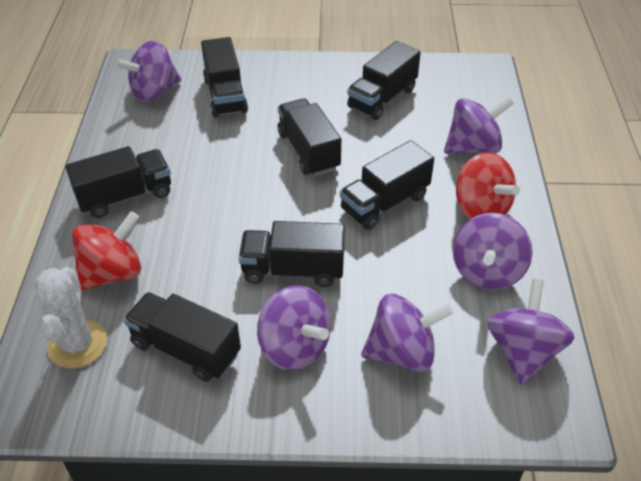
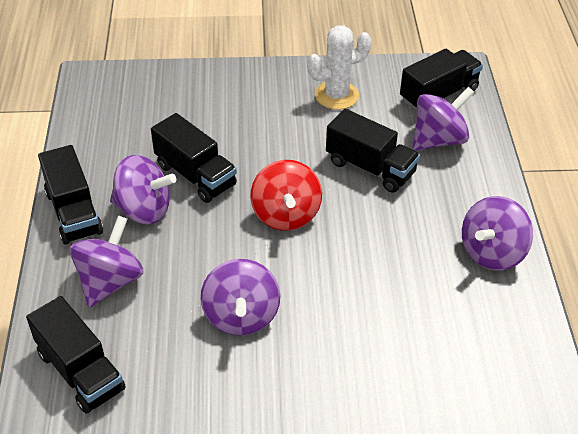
black truck: [65,146,171,218] [124,292,241,382] [201,37,248,117] [239,221,345,287] [278,98,341,176] [340,140,434,230] [347,41,421,120] = 7 -> [26,296,126,413] [38,145,103,244] [151,113,237,203] [326,109,420,193] [400,49,483,112] = 5
purple spinning top: [115,40,181,102] [257,285,331,371] [361,294,454,372] [444,97,514,154] [453,213,533,290] [487,279,575,385] = 6 -> [70,215,144,307] [110,155,176,224] [201,259,280,335] [413,87,474,151] [462,196,533,271] = 5
red spinning top: [72,211,141,291] [456,152,520,219] = 2 -> [250,160,322,231] = 1

